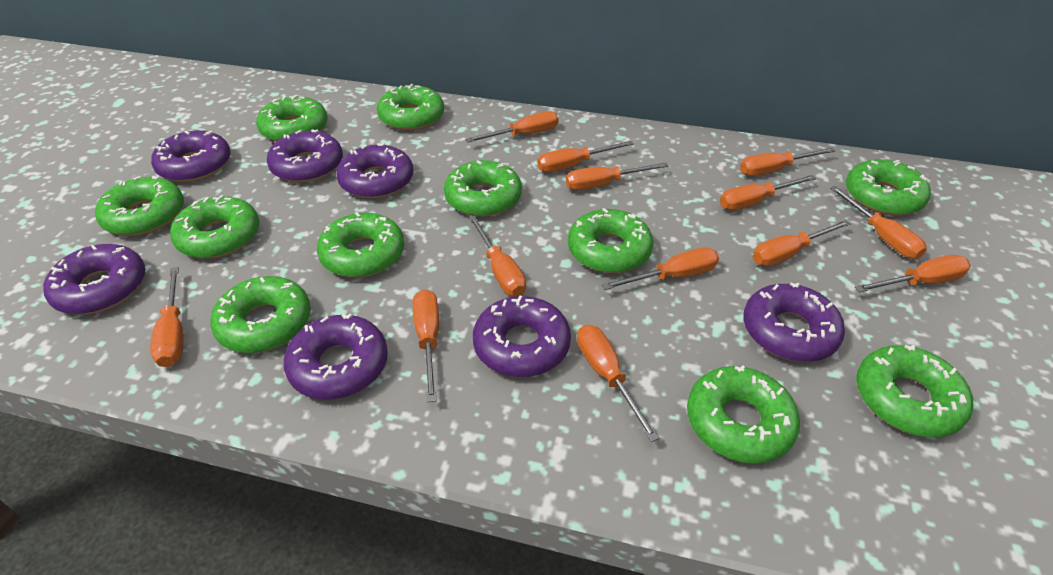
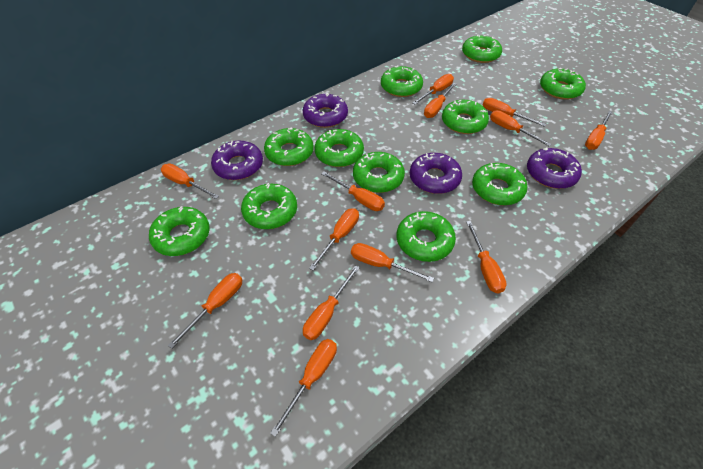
purple donut: [43,244,145,314] [151,130,231,182] [267,129,343,183] [284,314,388,400] [336,143,413,199] [473,296,571,377] [743,283,845,362] = 7 -> [211,141,263,180] [303,93,348,128] [410,153,462,194] [527,147,582,189] = 4

